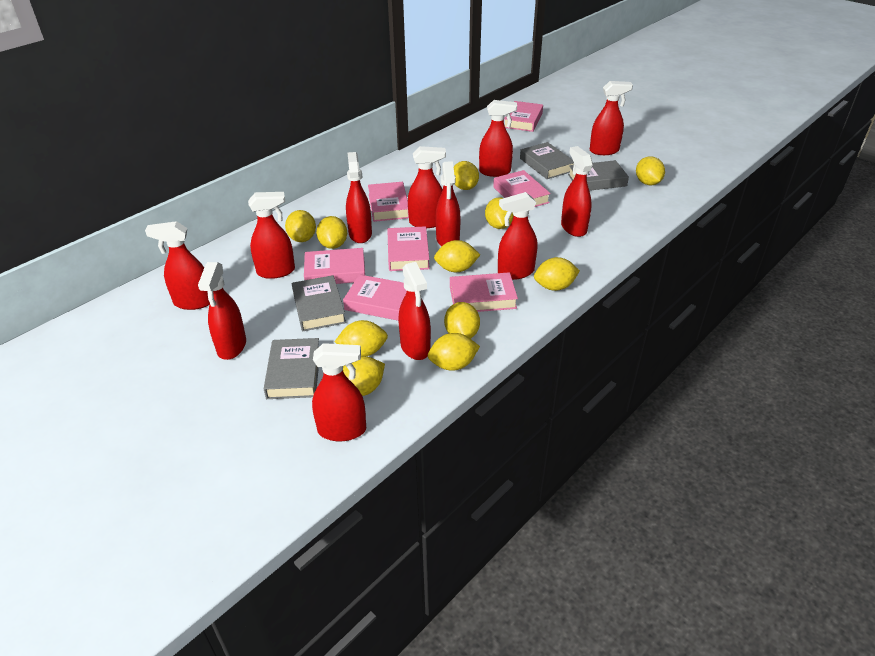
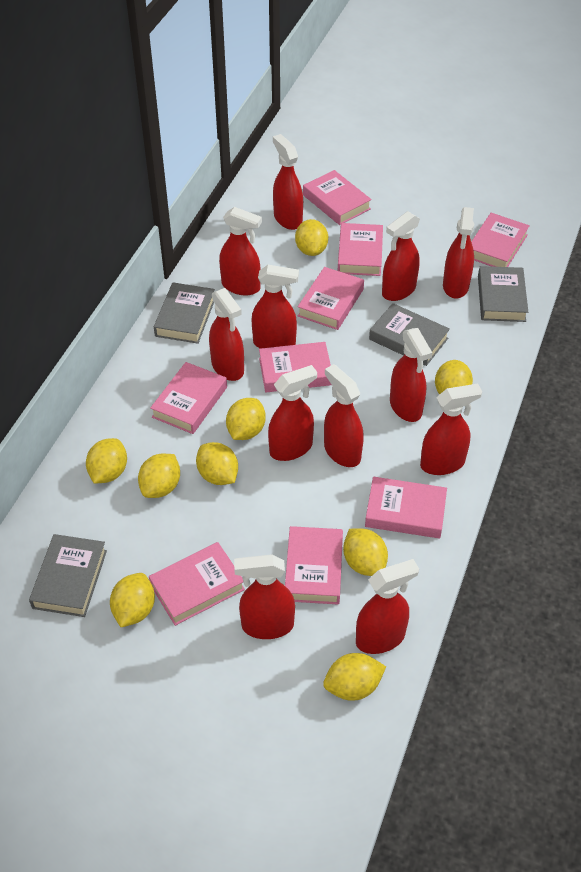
pink book: [304,248,365,284] [343,274,407,321] [368,182,409,222] [387,226,430,271] [450,272,518,312] [493,170,551,207] [504,101,543,132] = 7 -> [149,542,245,626] [150,362,227,434] [259,342,331,392] [285,526,343,604] [298,267,364,330] [303,170,372,225] [338,223,383,276] [365,477,447,538] [471,213,530,267] = 9
yellow lemon: [285,210,316,242] [316,216,347,249] [334,320,388,357] [343,356,385,396] [428,333,480,371] [434,240,480,272] [444,302,480,339] [454,161,479,190] [485,197,514,229] [534,257,580,291] [636,156,665,185] = 11 -> [86,438,127,484] [110,573,155,627] [138,454,180,498] [196,442,238,485] [226,398,266,440] [295,219,328,256] [323,653,386,701] [343,528,388,576] [435,360,473,395] = 9

